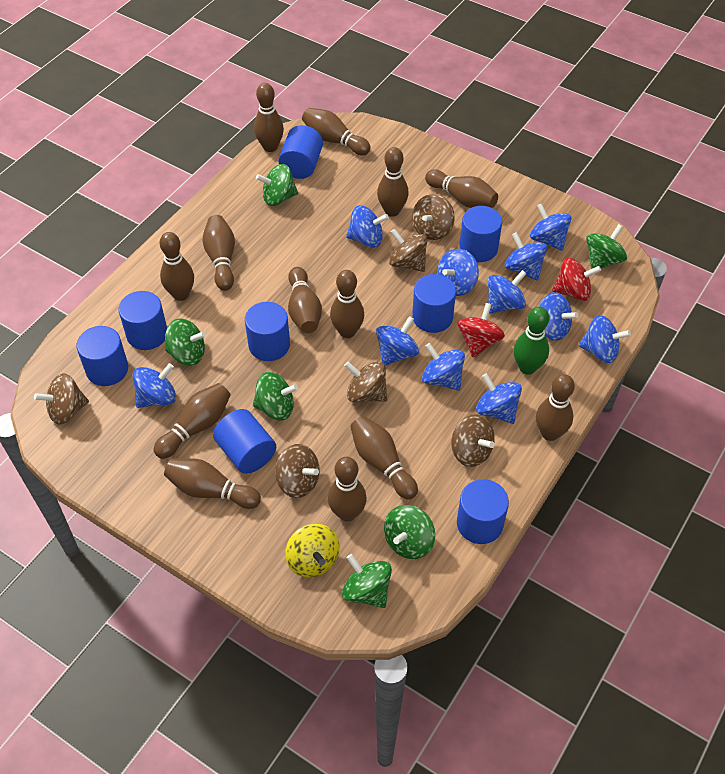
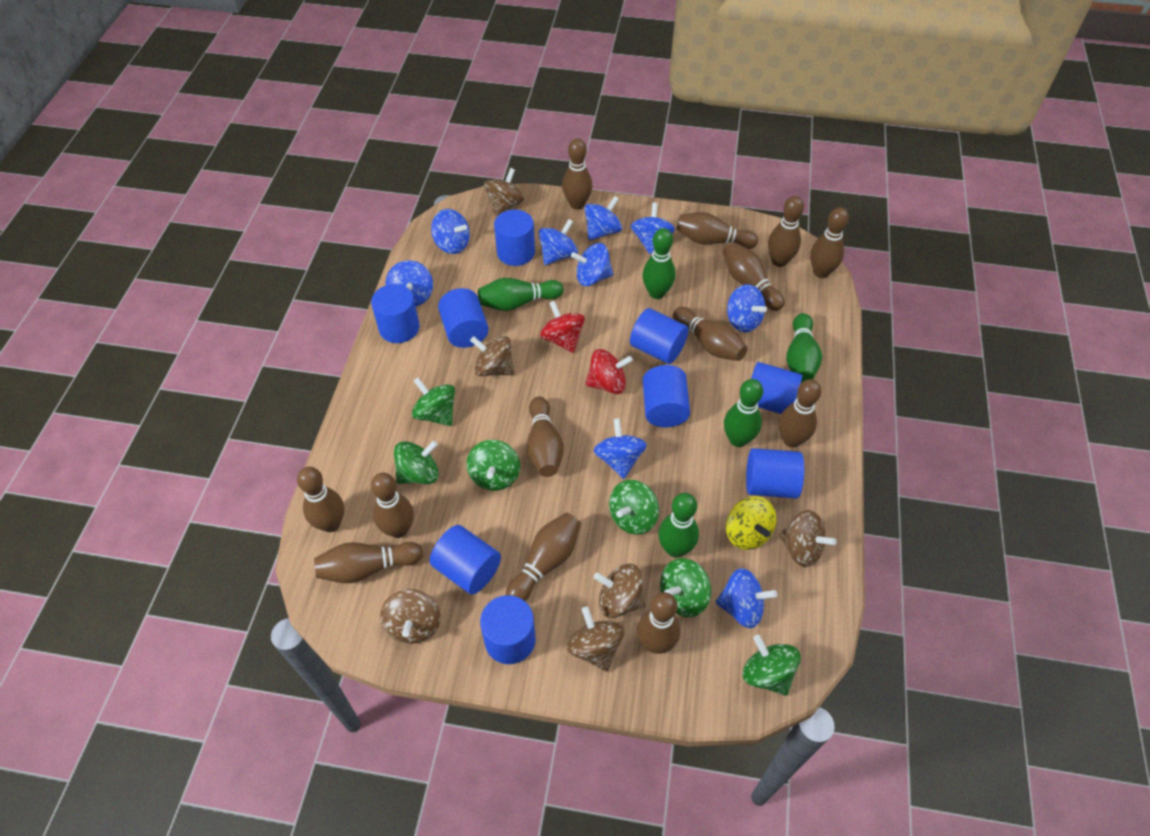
blue cylinder: [76,326,128,386] [119,291,167,350] [213,409,276,474] [245,302,290,361] [278,125,323,179] [412,274,456,333] [457,479,509,544] [459,206,502,262] = 8 -> [371,284,419,343] [430,525,501,594] [438,288,489,348] [480,595,536,664] [494,210,535,266] [630,308,689,364] [643,365,690,427] [746,448,804,498] [751,362,803,414] = 9
blue spinning top: [132,363,176,408] [346,205,389,248] [376,316,419,366] [422,343,465,391] [437,249,479,296] [476,373,522,424] [488,270,527,314] [505,232,547,281] [530,203,572,251] [539,292,579,341] [579,315,631,363] = 11 -> [385,260,433,306] [431,209,470,254] [538,219,578,265] [571,243,613,286] [584,196,622,241] [594,418,647,479] [631,202,675,254] [716,568,777,628] [727,284,767,332] = 9
green bowling pin: [514,307,549,375] = 1 -> [478,278,564,311] [642,228,676,299] [658,493,699,558] [724,379,763,447] [786,313,822,383] = 5

